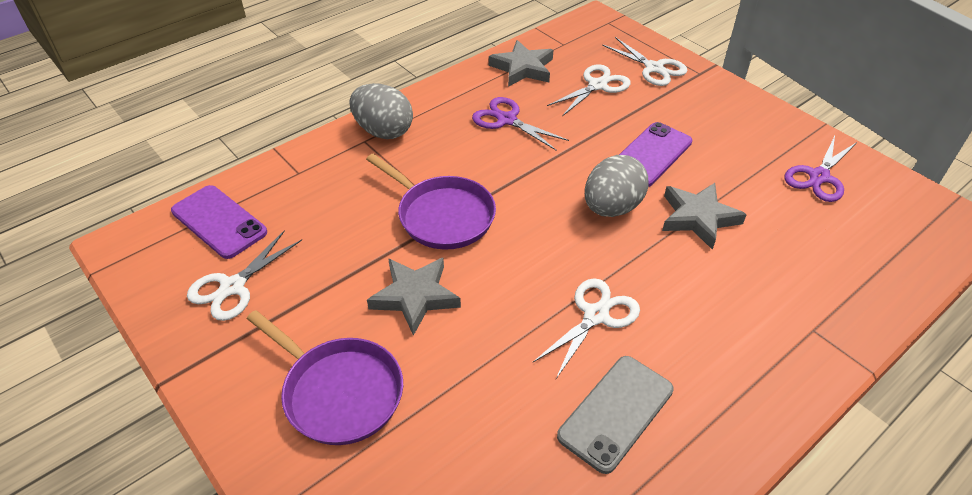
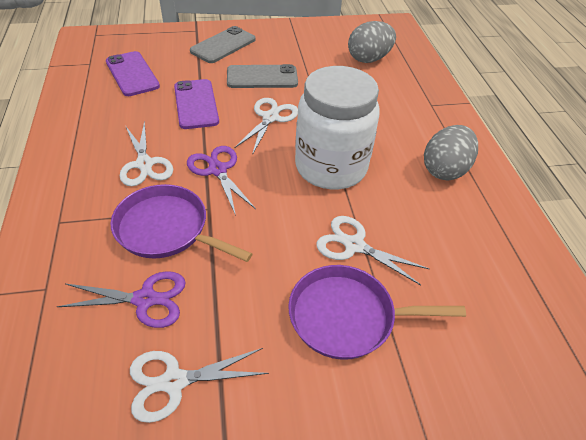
grey phone: [557,356,674,474] = 1 -> [190,26,256,63] [227,64,298,88] = 2
grey star: [367,258,461,336] [489,40,553,87] [662,183,747,250] = 3 -> none = 0
white jar: none = 0 -> [295,66,380,189] = 1

